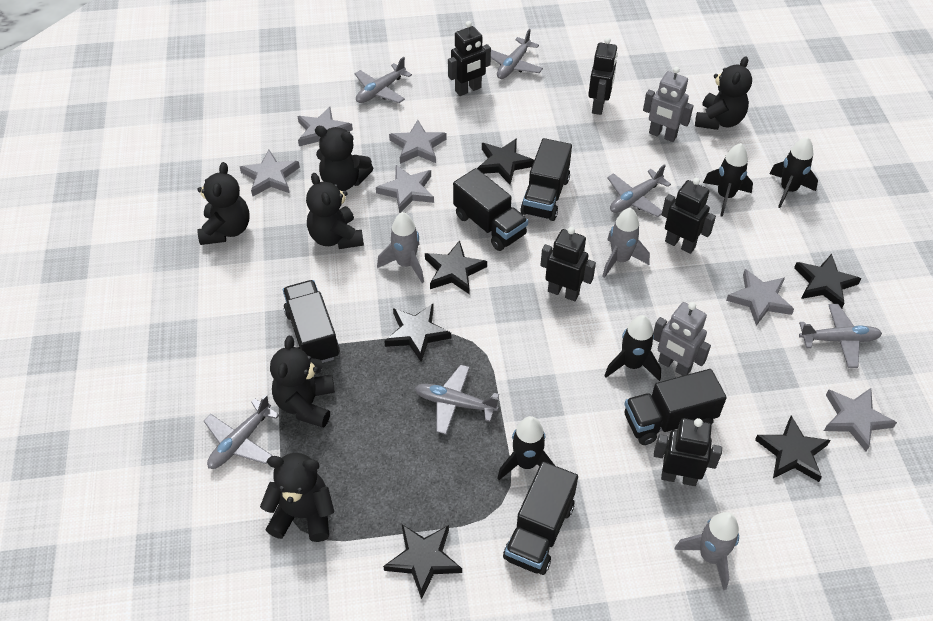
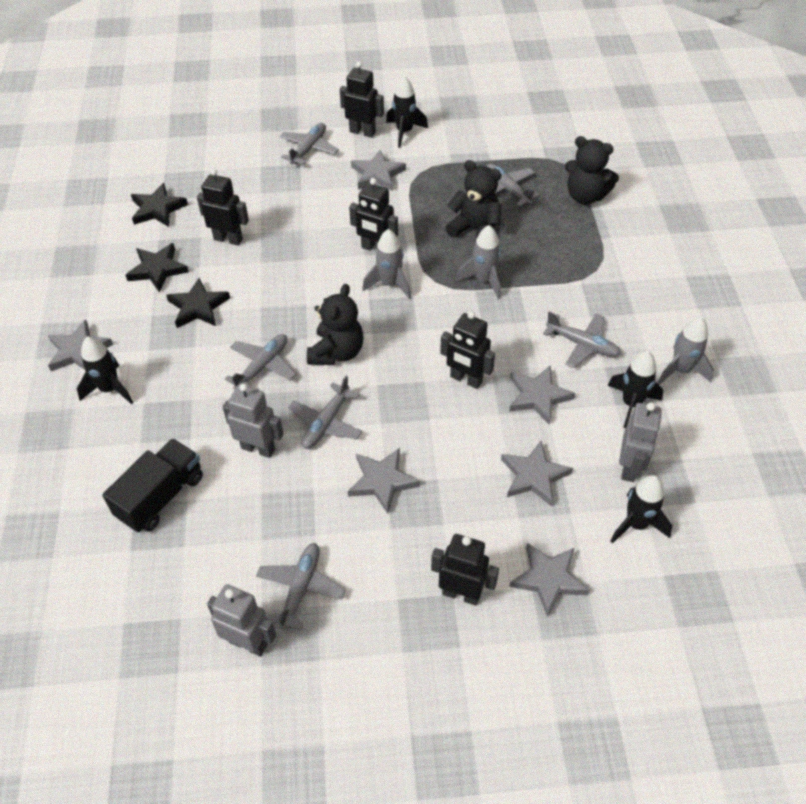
black star: [383,524,462,599] [384,304,451,362] [425,240,487,294] [477,138,534,185] [755,416,830,482] [794,254,861,308] = 6 -> [125,243,189,292] [131,183,188,227] [166,278,230,328] = 3
black teddy bear: [197,162,250,245] [260,453,335,542] [270,336,335,428] [306,173,364,249] [315,126,373,191] [695,56,752,130] = 6 -> [307,284,364,365] [445,160,502,242] [565,136,619,204] = 3
black truck: [283,280,340,363] [453,168,528,251] [503,461,578,575] [520,138,572,221] [624,369,727,445] = 5 -> [102,439,203,532] = 1
grey robot: [643,67,694,142] [653,302,711,376] = 2 -> [207,584,276,657] [223,383,283,458] [619,402,662,482] = 3

